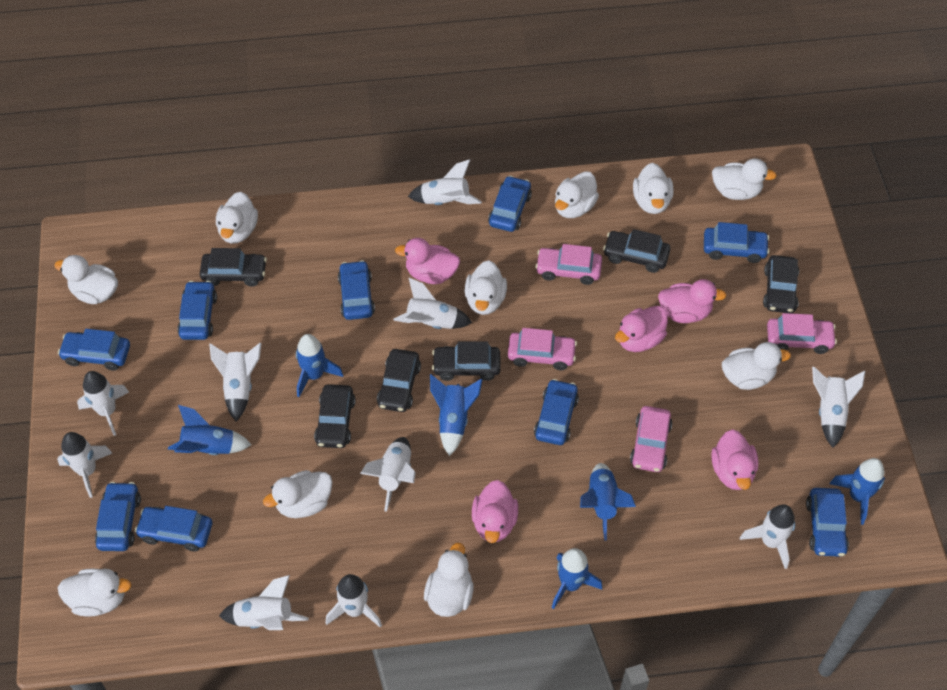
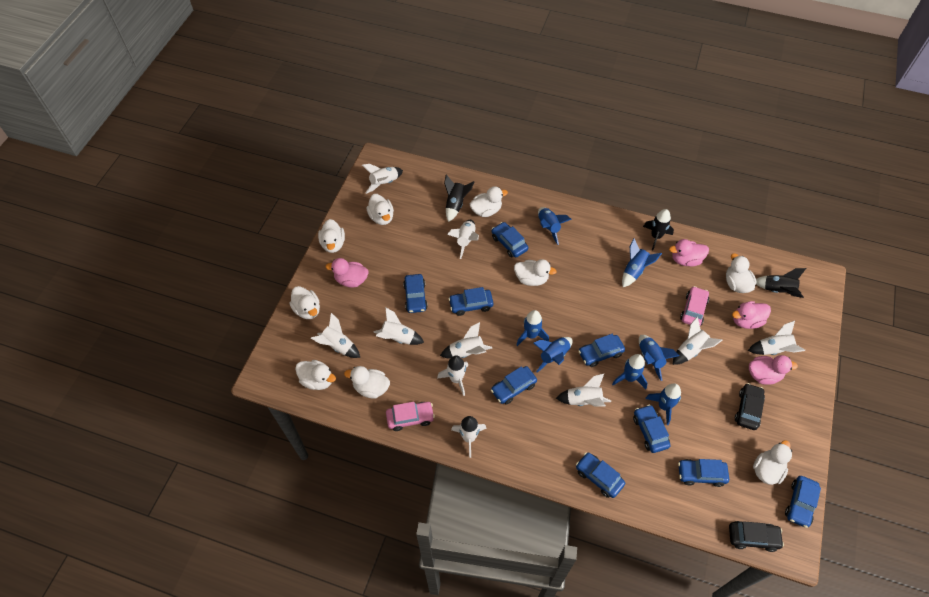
black car: [200,248,267,287] [314,384,356,448] [377,349,421,412] [432,341,501,381] [603,229,671,273] [763,255,799,313] = 6 -> [729,521,784,552] [735,383,765,430] = 2
black rocket: none = 0 -> [444,174,475,222] [643,209,674,250] [756,268,806,298] = 3
blue rocket: [168,405,252,455] [296,334,343,397] [430,374,483,456] [552,548,602,609] [580,463,636,540] [829,458,885,525] = 6 -> [516,310,549,346] [533,337,573,373] [538,207,572,245] [612,354,648,389] [622,238,662,287] [639,335,679,381] [645,383,681,425] = 7
pink car: [508,328,577,370] [535,244,602,285] [630,406,672,472] [767,313,837,354] = 4 -> [386,402,435,431] [680,286,709,326] = 2
pink duck: [395,238,460,284] [472,480,518,543] [615,306,668,352] [658,279,726,323] [712,429,758,490] = 5 -> [325,258,369,288] [669,239,709,266] [732,301,771,329] [749,355,798,385] = 4
white duck: [55,255,118,304] [58,568,131,617] [216,192,258,244] [263,470,332,518] [424,543,474,617] [465,260,507,315] [555,171,599,218] [633,163,673,214] [712,159,777,200] [722,342,791,390] = 10 -> [289,286,320,319] [295,360,336,390] [318,219,345,253] [344,366,390,399] [366,194,394,225] [470,186,508,217] [514,259,557,286] [726,253,756,293] [753,440,792,485] = 9

